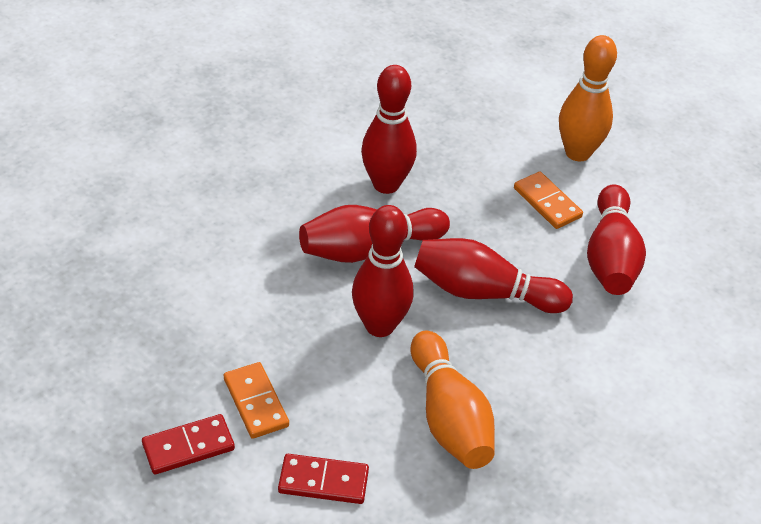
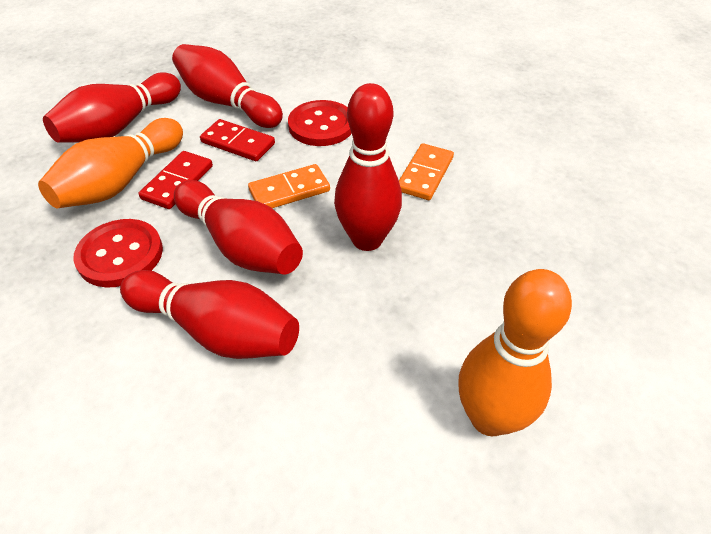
red button: none = 0 -> [73,219,163,288] [288,100,352,146] = 2

